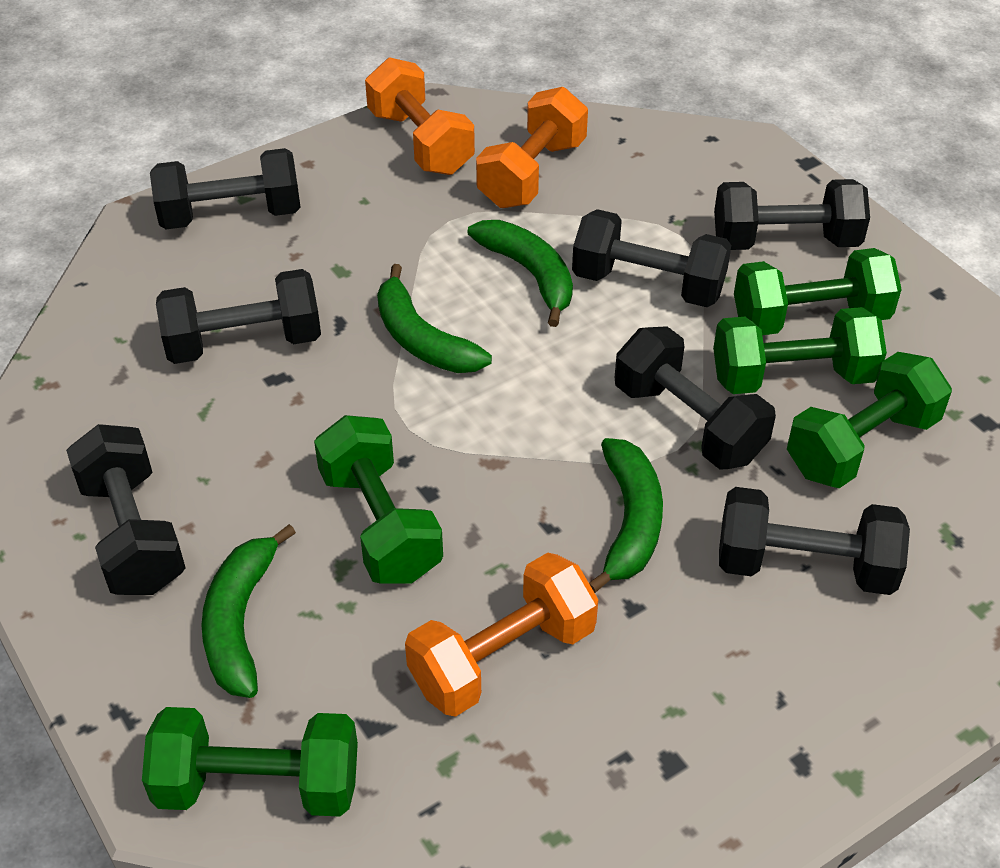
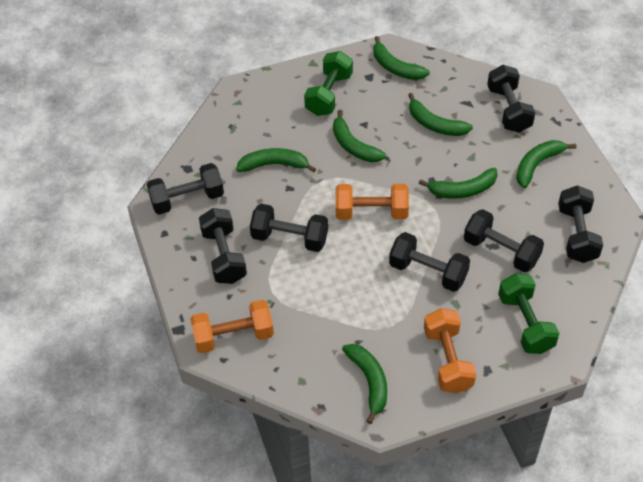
green banana: [201,524,296,698] [377,264,492,373] [468,220,573,327] [589,438,663,593] = 4 -> [236,148,316,173] [333,110,386,162] [342,344,387,424] [373,36,430,80] [408,93,473,136] [419,168,497,199] [516,140,576,188] = 7
green dumbbell: [142,707,358,816] [314,415,443,584] [713,307,887,394] [734,248,902,335] [787,352,952,488] = 5 -> [304,51,353,116] [498,273,560,354] = 2

